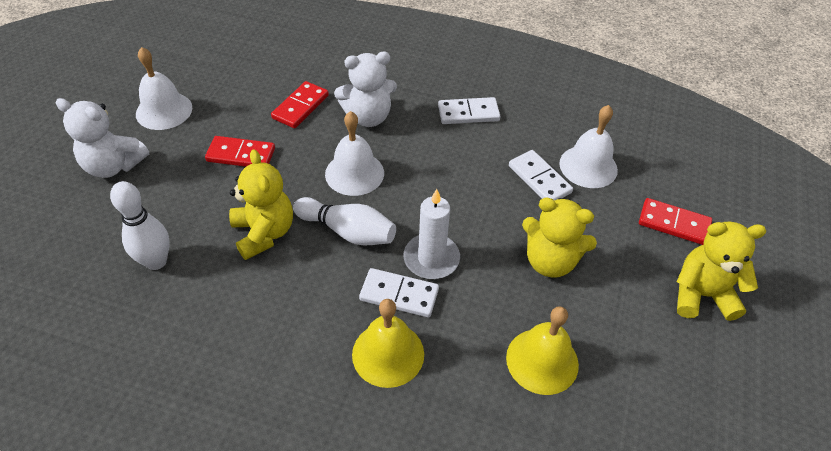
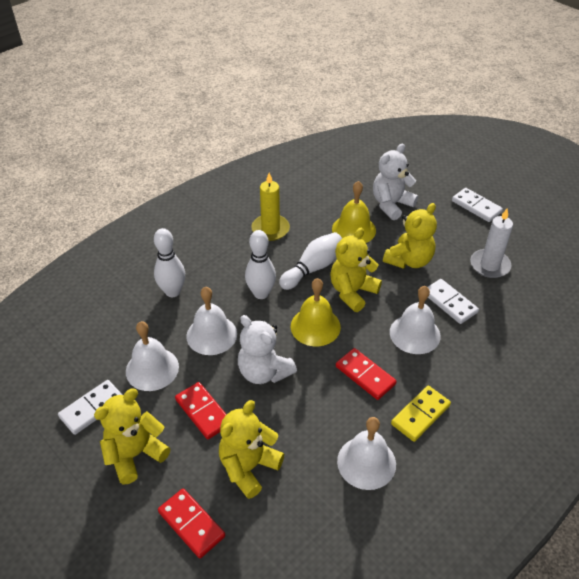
white bell: [136,47,192,130] [325,111,384,196] [559,105,618,188] = 3 -> [126,321,179,391] [186,287,237,355] [337,417,396,490] [390,286,441,354] = 4
white bowling pin: [110,181,170,270] [293,197,396,246] = 2 -> [154,228,185,297] [245,230,276,299] [279,232,342,290] = 3
yellow candle: none = 0 -> [251,173,290,241] = 1
yellow domino: none = 0 -> [391,386,451,442] = 1
yellow teddy bear: [229,150,293,260] [522,197,597,278] [677,221,766,321] = 3 -> [94,389,171,484] [219,400,284,499] [330,228,382,312] [383,203,437,269] = 4

